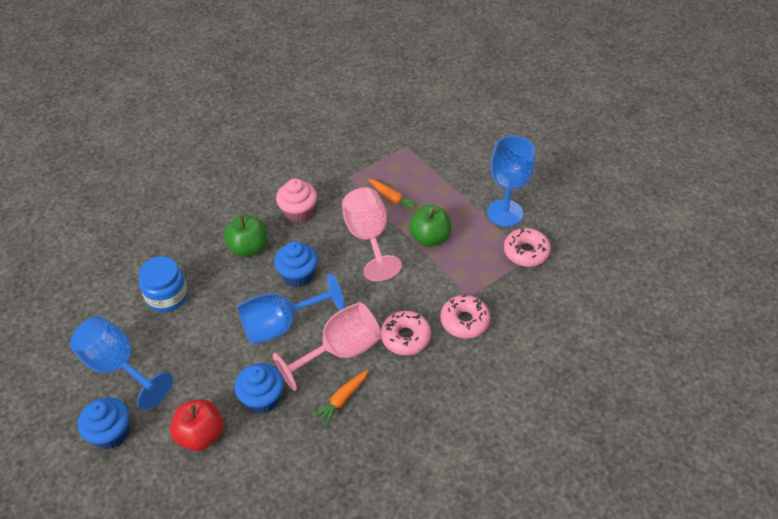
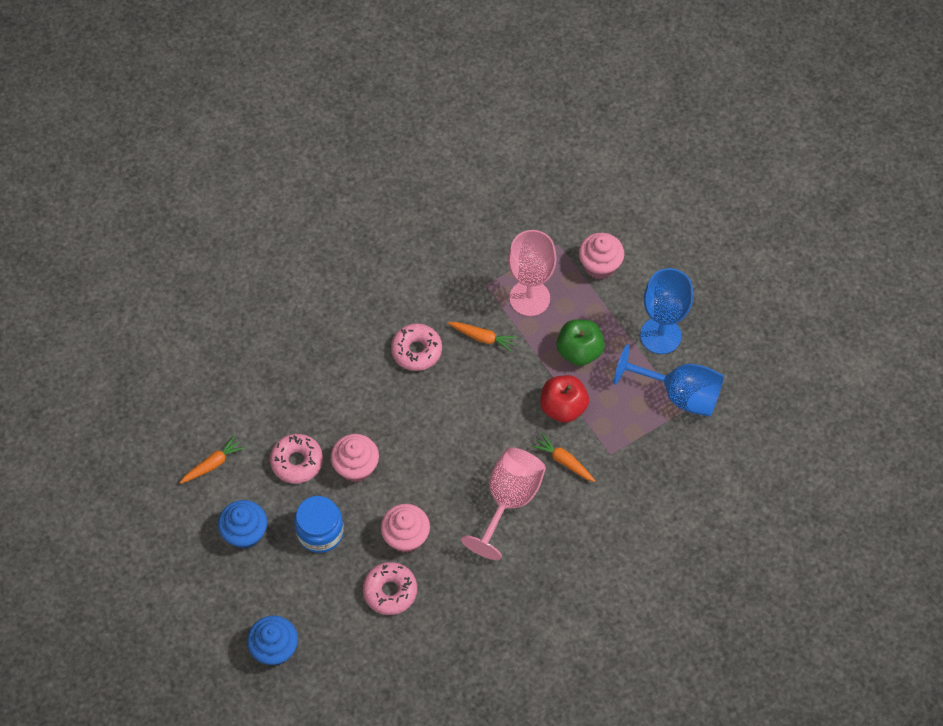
blue cupcake: [77,397,130,449] [234,363,284,414] [274,241,318,287] = 3 -> [218,500,267,549] [247,616,298,666] = 2
blue goblet: [70,316,173,410] [237,273,345,345] [487,136,535,227] = 3 -> [613,344,724,417] [640,268,693,354] = 2
green apple: [224,215,267,257] [408,205,451,247] = 2 -> [557,319,605,366] = 1
orange carrot: [313,370,369,426] [369,179,419,212] = 2 -> [180,435,245,484] [448,322,517,352] [532,433,595,482] = 3
pink cupcake: [276,178,317,223] = 1 -> [331,434,379,482] [381,504,430,553] [579,233,624,279] = 3

